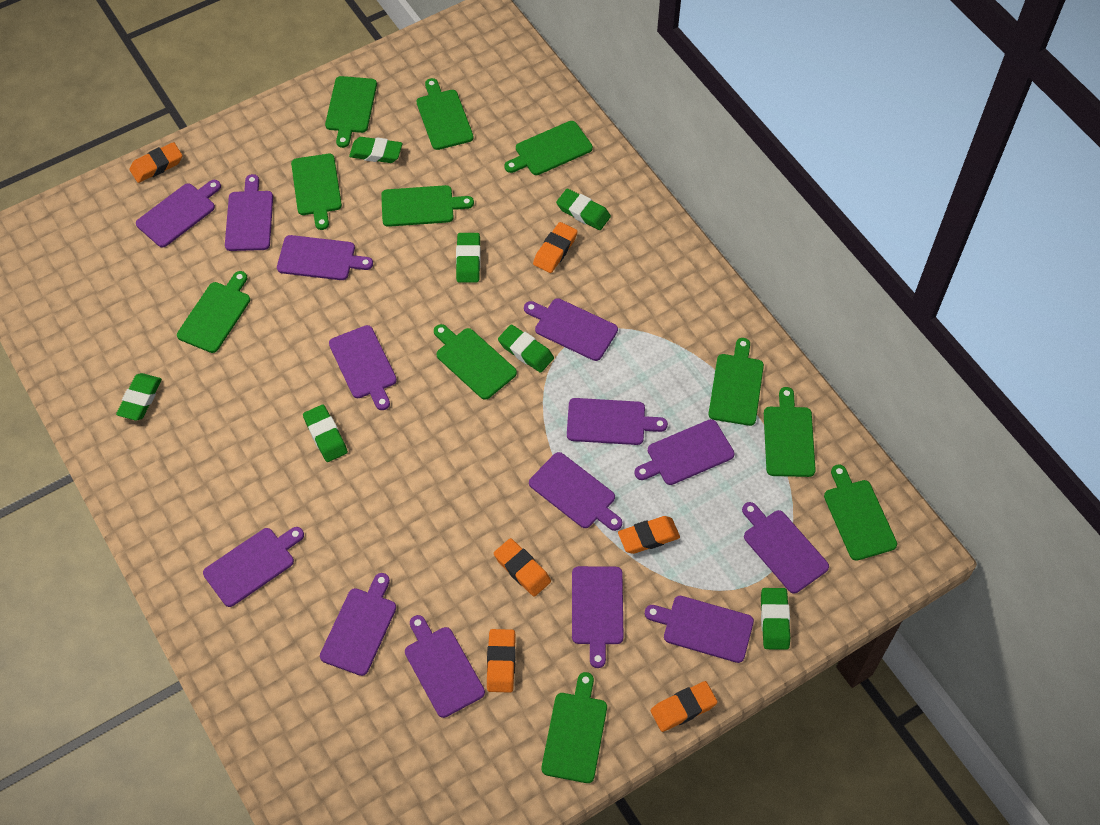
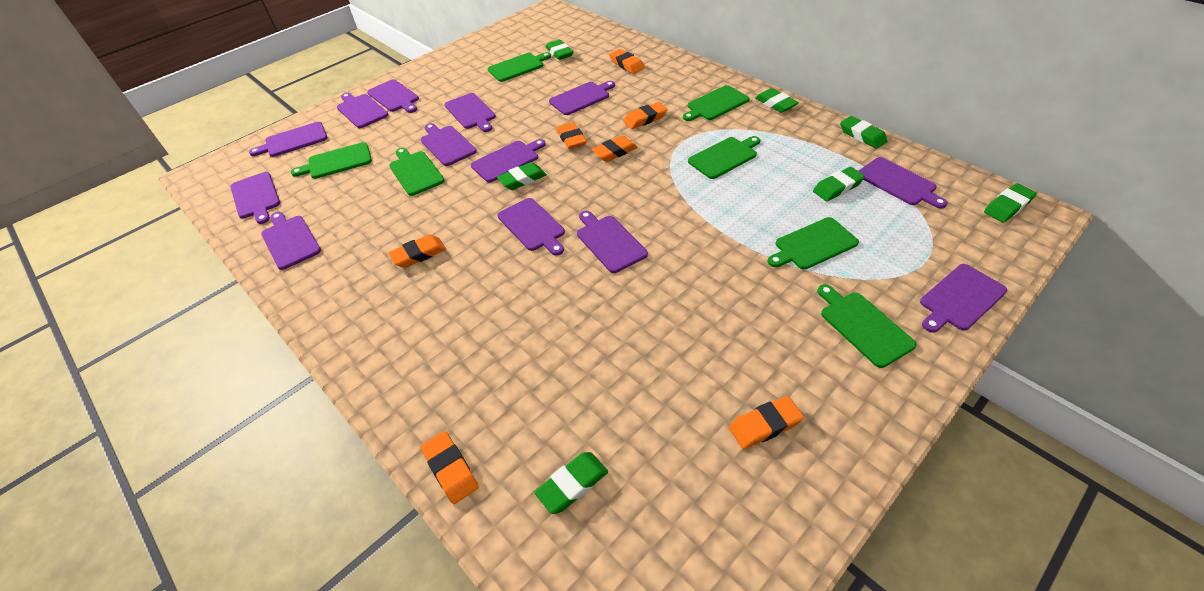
green cutting board: [177,271,250,353] [291,154,342,230] [325,76,377,148] [381,185,474,227] [417,78,474,150] [434,324,517,400] [504,121,593,175] [541,672,607,783] [708,338,764,426] [764,387,816,477] [824,464,897,561] = 11 -> [291,142,372,179] [389,148,445,196] [487,52,551,82] [683,85,750,121] [688,136,760,179] [768,217,859,270] [817,284,917,368] = 7
orange eraser: [130,142,182,183] [487,629,516,693] [494,538,551,597] [533,222,578,273] [618,516,680,554] [651,681,717,732] = 6 -> [388,234,446,268] [421,431,479,504] [556,122,587,149] [591,135,638,162] [609,49,645,74] [623,102,667,129] [729,396,804,449] = 7
purple cutting board: [136,180,221,248] [203,527,304,607] [225,174,273,251] [277,235,373,280] [320,573,396,676] [329,325,397,410] [405,615,485,718] [524,298,618,361] [529,452,622,531] [567,398,668,445] [572,566,624,668] [634,419,734,485] [645,596,754,663] [742,502,829,593] = 14 -> [230,172,280,224] [249,122,328,157] [261,212,321,270] [337,93,389,128] [367,79,419,113] [421,123,477,166] [444,93,496,132] [471,139,546,183] [497,198,565,256] [549,81,615,115] [577,211,648,273] [859,157,948,209] [920,264,1007,333] = 13

